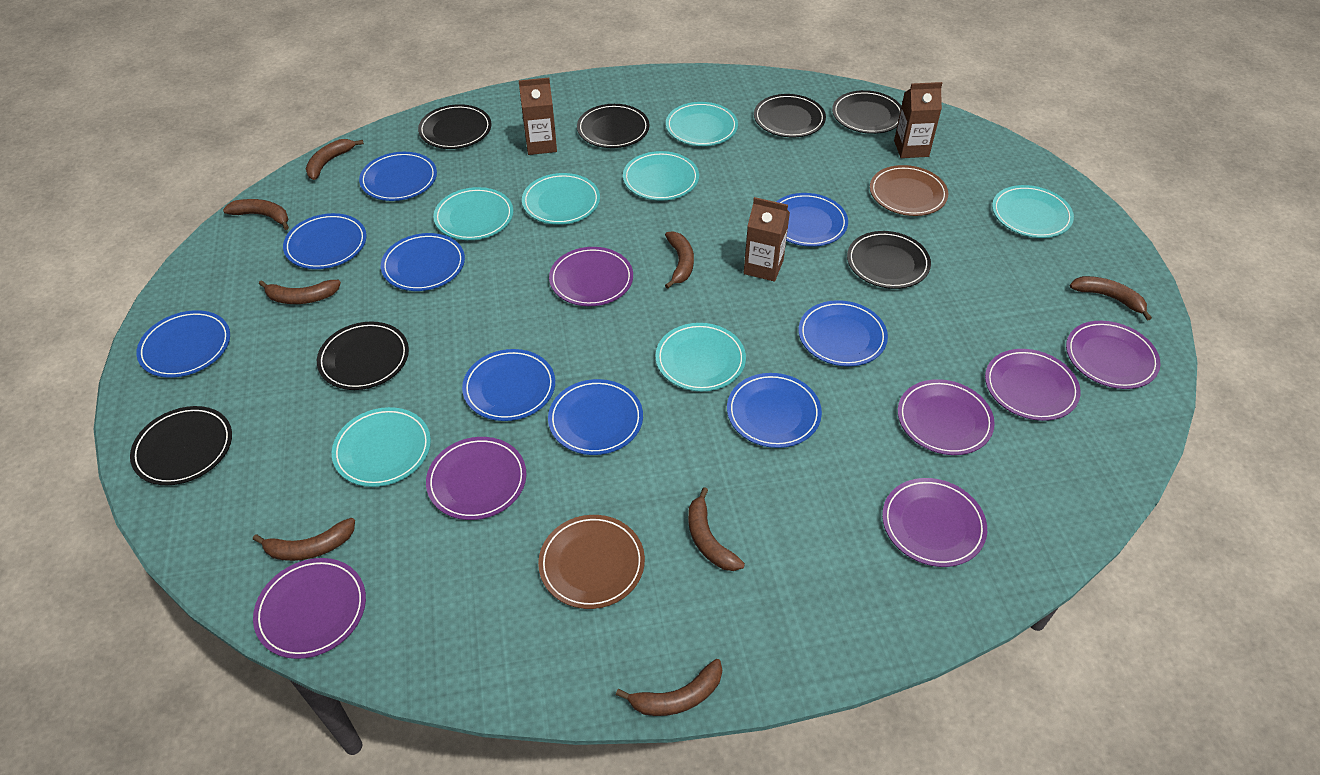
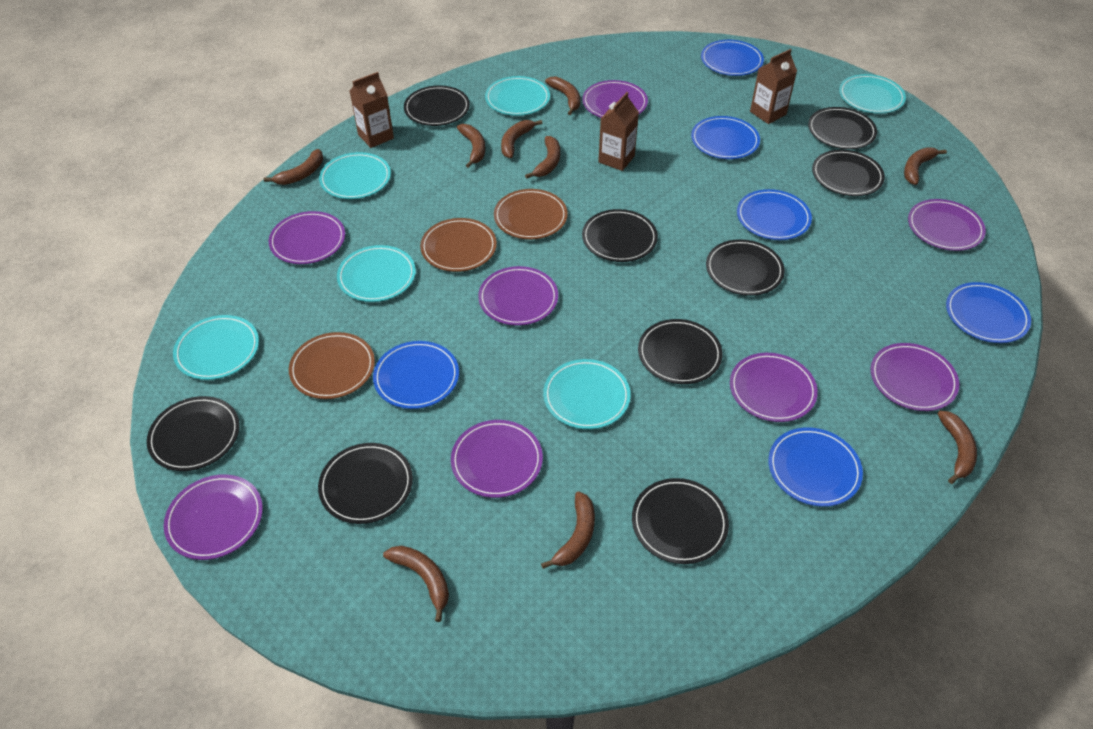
black plate: [130,406,232,485] [317,322,409,390] [418,104,492,149] [577,104,649,148] [754,94,826,137] [832,90,901,134] [847,231,931,289] = 7 -> [147,396,240,471] [318,443,413,524] [404,85,470,126] [582,209,658,262] [632,478,729,564] [638,319,723,384] [706,239,785,296] [808,107,877,149] [812,150,885,196] = 9
blue plate: [136,310,230,378] [283,213,367,269] [359,152,437,201] [381,233,465,291] [462,349,555,421] [548,379,643,455] [727,373,822,448] [776,193,848,247] [799,300,888,366] = 9 -> [373,341,459,409] [691,116,760,159] [701,40,764,76] [737,189,812,240] [768,427,863,507] [946,282,1031,343] = 6
brown banana: [223,199,289,230] [253,518,355,561] [259,280,341,304] [306,139,364,180] [616,659,722,716] [665,231,694,289] [688,487,745,571] [1070,276,1152,321] = 8 -> [264,149,323,185] [383,546,449,622] [457,124,485,168] [501,120,542,158] [525,136,560,179] [541,492,595,569] [545,77,580,115] [904,147,947,185] [937,411,977,484] = 9
brown plate: [538,515,645,609] [870,165,948,216] = 2 -> [289,332,375,399] [420,218,497,272] [494,189,568,240] = 3
purple plate: [253,558,366,659] [426,437,526,520] [549,247,633,306] [882,478,987,567] [898,379,995,455] [985,349,1081,421] [1066,321,1160,389] = 7 -> [164,474,263,560] [269,211,345,264] [451,420,543,498] [478,266,558,326] [582,80,648,118] [730,353,818,422] [870,343,959,411] [908,199,986,251] = 8
turquoise plate: [332,407,431,487] [433,187,513,240] [522,173,600,225] [623,151,699,200] [655,323,746,391] [666,102,738,146] [992,185,1074,238] = 7 -> [173,315,259,380] [319,152,391,199] [337,245,416,302] [485,76,550,116] [543,359,631,429] [839,74,906,114] = 6

